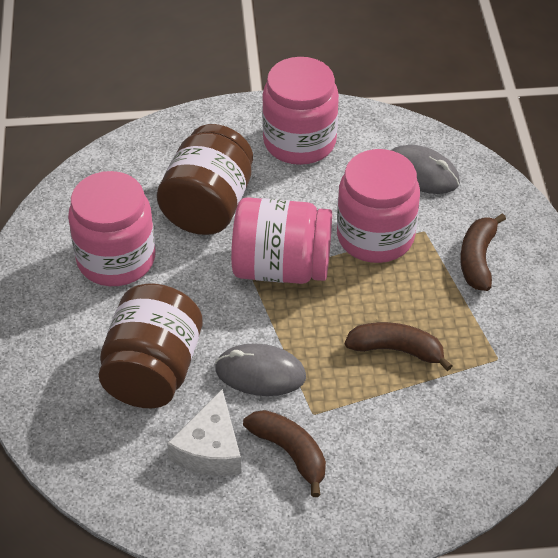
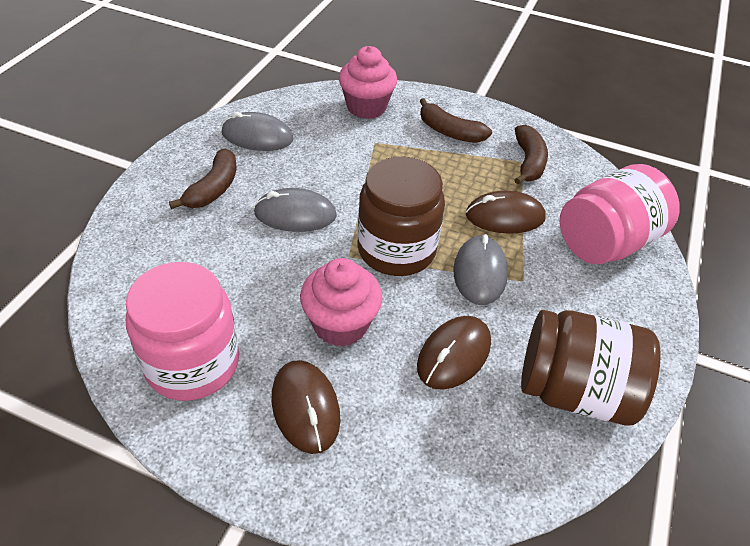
brown mouse: none = 0 -> [272,360,340,454] [417,316,491,390] [466,191,546,234] = 3
grey mouse: [215,343,306,396] [391,145,460,194] = 2 -> [222,112,293,151] [254,188,337,232] [453,234,508,305] = 3
pink cupcake: none = 0 -> [300,258,383,347] [339,46,397,119] = 2
pink jar: [68,171,155,286] [231,197,332,284] [262,57,339,165] [337,149,420,263] = 4 -> [126,262,239,401] [560,164,680,264] = 2
white cheese: [167,389,242,476] = 1 -> none = 0

